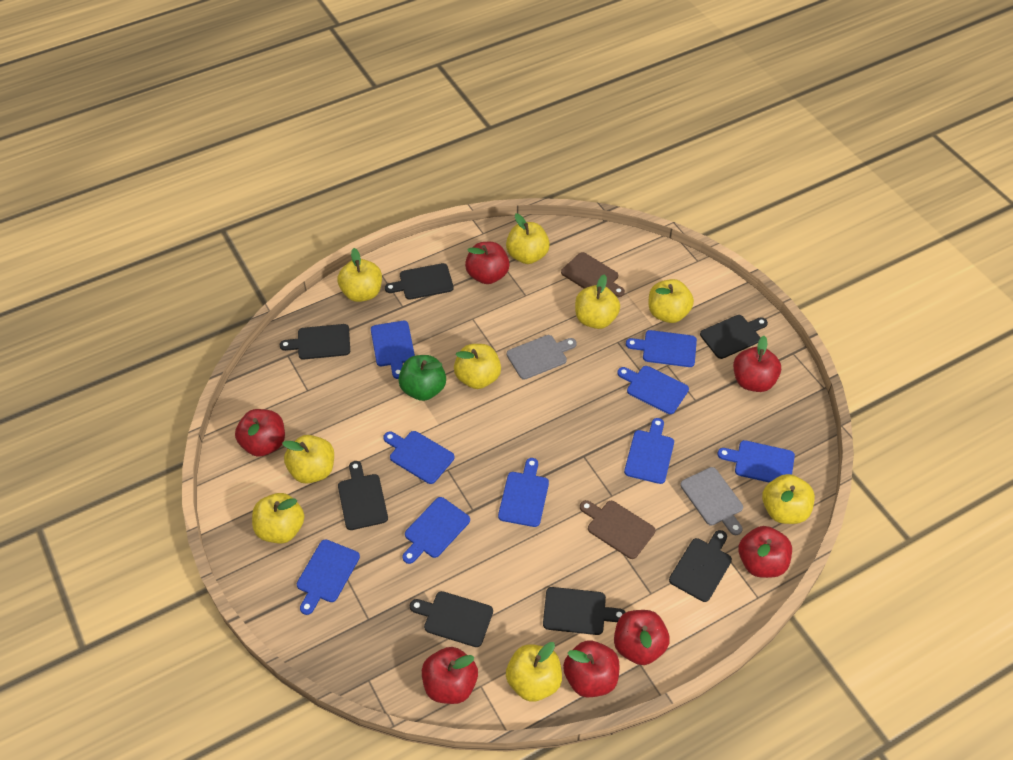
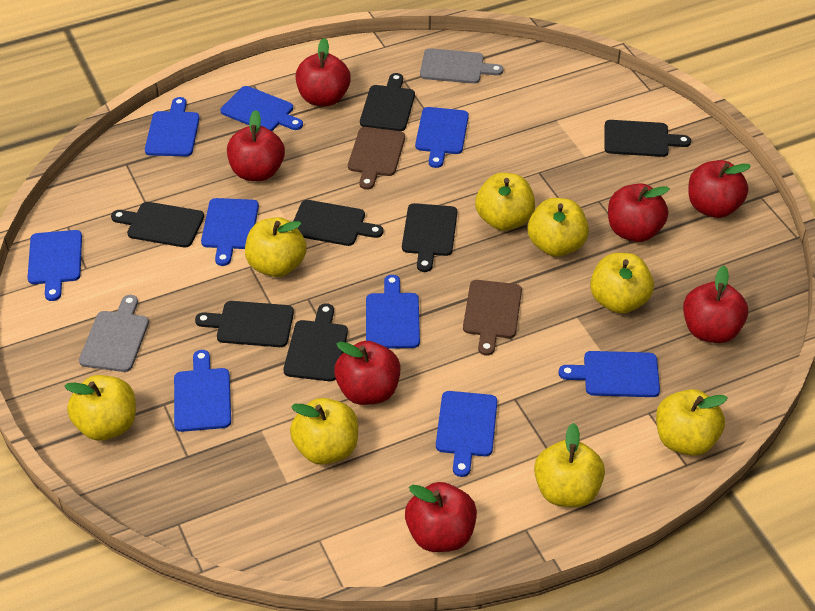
green apple: [398,355,446,401] = 1 -> none = 0
yellow apple: [252,493,305,544] [282,435,334,484] [337,248,382,302] [454,344,501,389] [506,213,550,264] [506,642,562,702] [575,274,620,329] [648,279,694,323] [762,474,815,524] = 9 -> [64,375,136,441] [245,217,307,277] [290,398,358,465] [475,173,535,231] [528,198,589,257] [534,423,605,507] [590,253,654,314] [656,389,727,456] = 8

